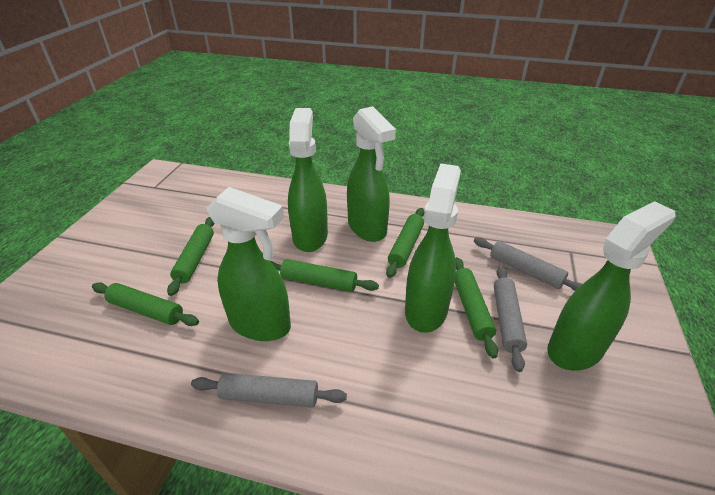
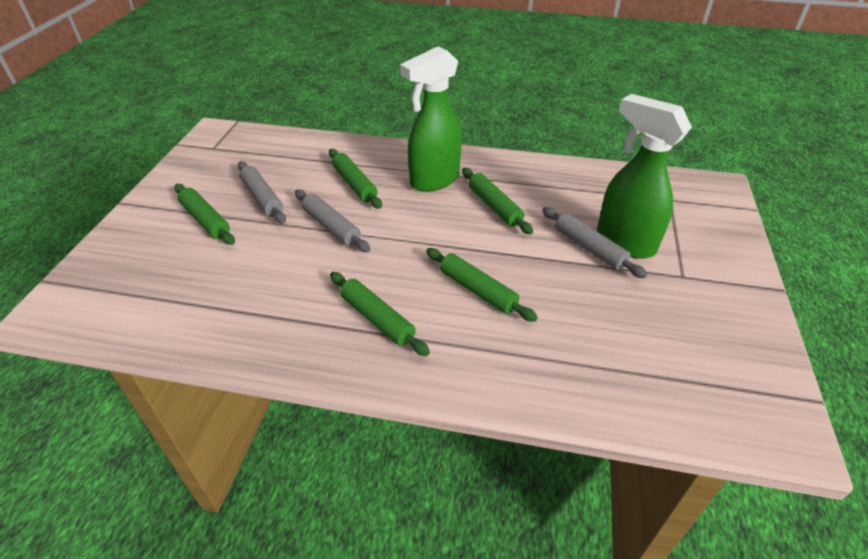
green spray bottle: [206,187,291,341] [288,108,328,252] [347,106,396,242] [405,163,461,333] [547,201,676,371] = 5 -> [400,46,462,192] [597,94,692,259] = 2

